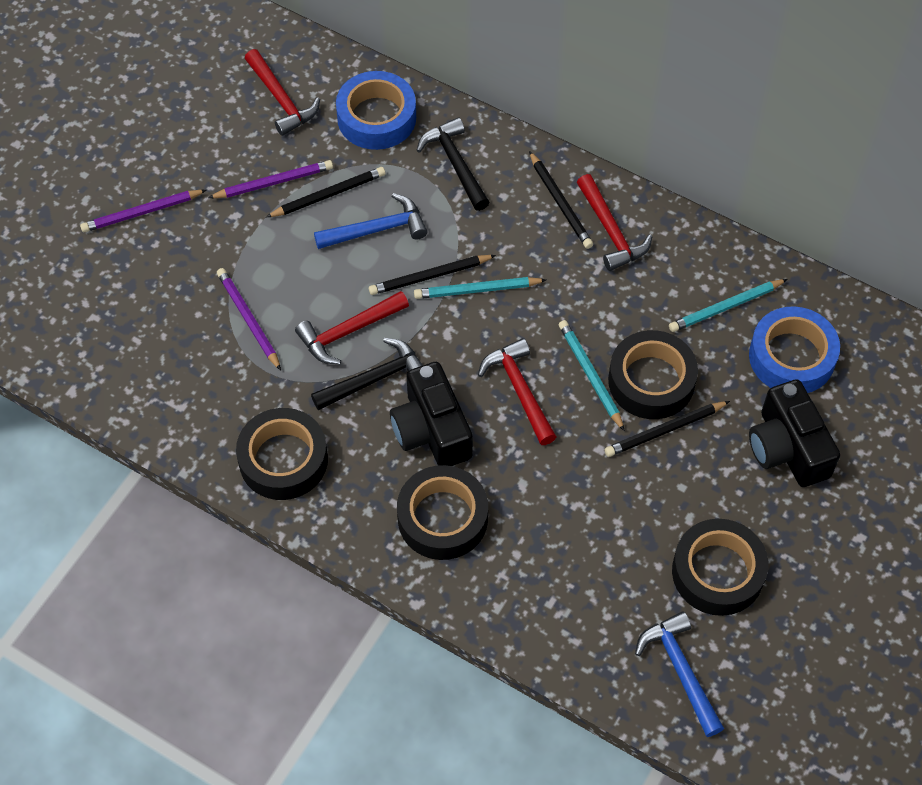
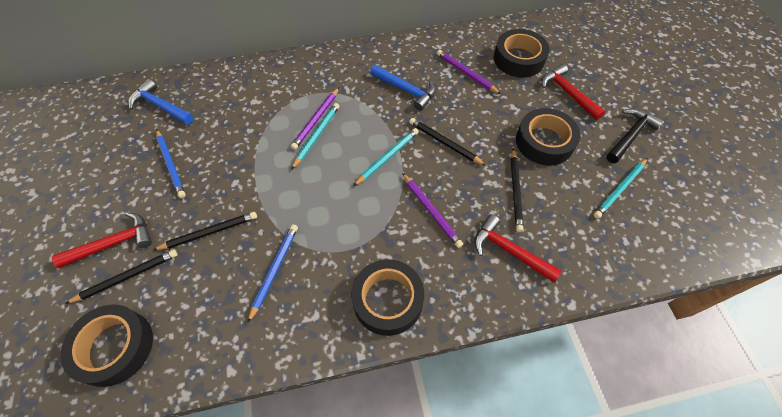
black camera: [390,362,473,466] [749,379,840,487] = 2 -> none = 0
black hammer: [311,338,423,411] [416,117,490,211] = 2 -> [606,108,664,163] = 1
blue pencil: none = 0 -> [156,129,186,198] [248,224,298,323] = 2
blue tape: [336,71,416,150] [749,306,840,393] = 2 -> none = 0
red hammer: [245,49,320,136] [295,291,409,364] [478,338,556,445] [577,174,652,271] = 4 -> [52,212,152,268] [474,214,562,282] [541,64,605,120] = 3

